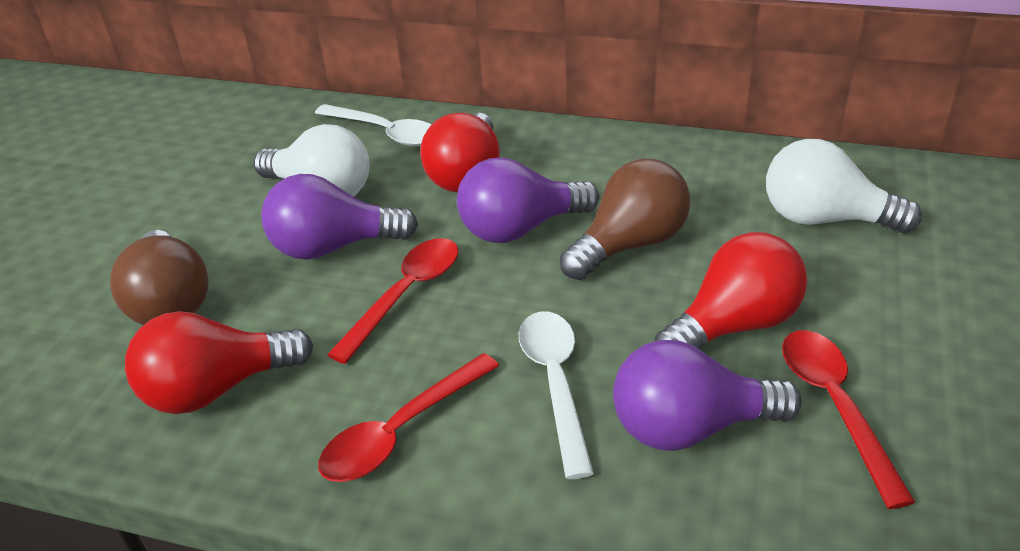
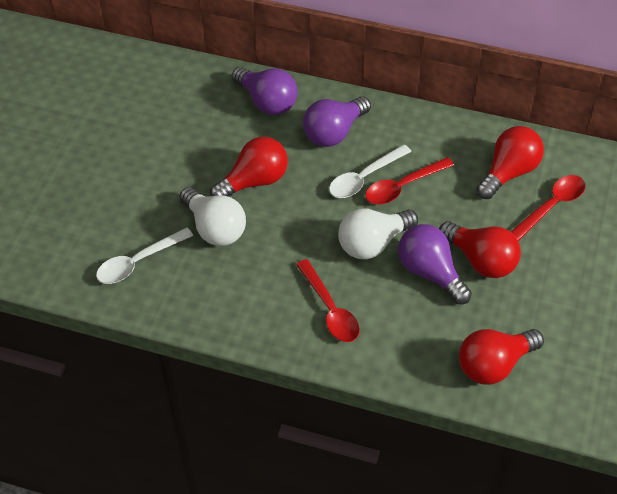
brown light bulb: [110,230,208,325] [560,159,690,280] = 2 -> none = 0
red light bulb: [125,311,313,414] [420,113,500,193] [655,232,807,349] = 3 -> [210,137,288,197] [439,221,521,278] [459,329,544,385] [476,126,544,199] = 4

